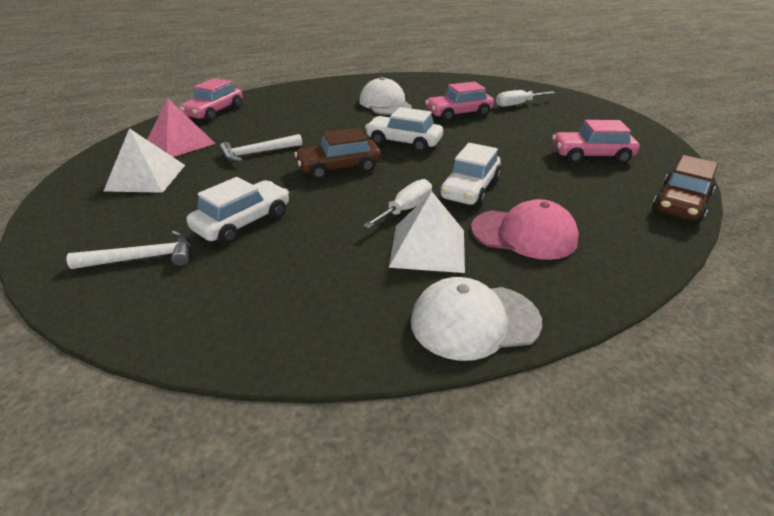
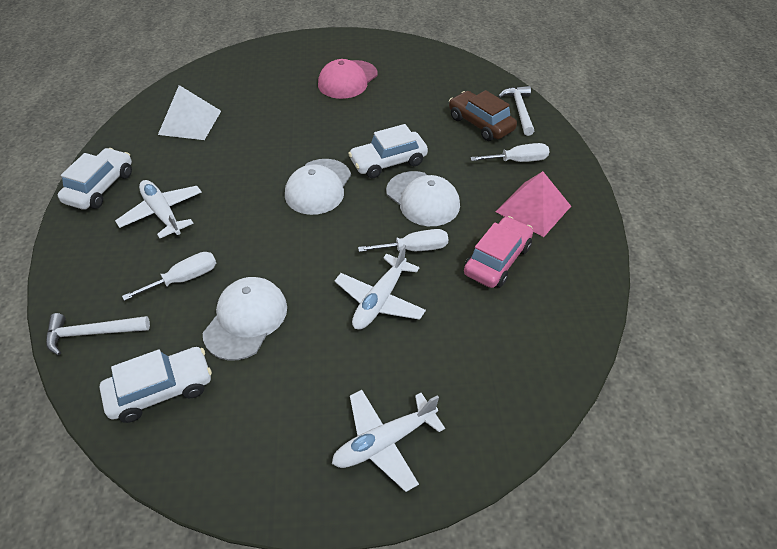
brown car: [294,128,381,180] [652,155,718,223] = 2 -> [449,90,517,141] = 1
pink car: [179,78,243,122] [425,81,494,122] [552,120,640,163] = 3 -> [464,216,533,288] = 1
white cap: [359,77,412,115] [411,277,542,361] = 2 -> [203,277,287,361] [285,159,351,215] [386,171,460,226] = 3
white plane: none = 0 -> [115,180,202,238] [332,390,445,492] [335,244,426,330] = 3
white pyramid: [104,128,185,193] [389,192,465,273] = 2 -> [158,85,221,140] = 1
white screwdriver: [363,179,432,229] [496,90,555,107] = 2 -> [122,252,216,301] [358,229,449,252] [470,143,549,162] = 3

